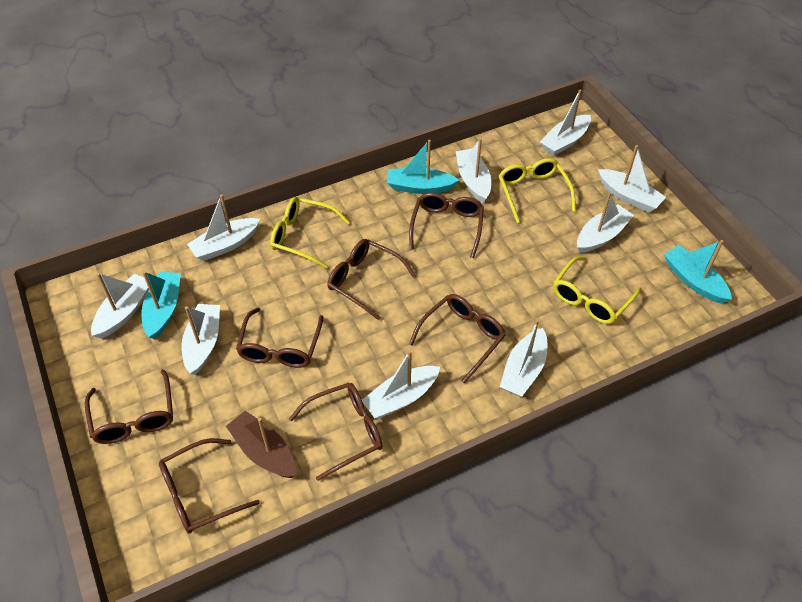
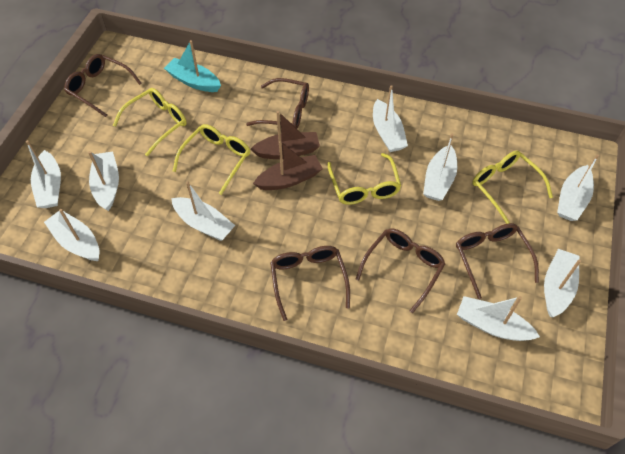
brown boat: [226,411,295,478] = 1 -> [251,111,320,159] [253,141,323,190] = 2
brown glasses: [85,369,173,444] [159,438,260,534] [236,307,323,368] [289,382,382,481] [328,239,416,320] [409,192,484,258] [409,294,506,383] = 7 -> [64,54,141,117] [246,78,309,129] [270,246,350,321] [356,229,445,313] [456,223,539,299] = 5
turquoise boat: [141,271,181,339] [387,140,459,194] [664,240,732,303] = 3 -> [164,40,221,92] = 1
yellow glasses: [270,197,350,268] [499,158,576,223] [553,256,641,324] = 3 -> [113,88,187,156] [173,124,250,195] [328,153,401,205] [472,151,553,224] = 4

